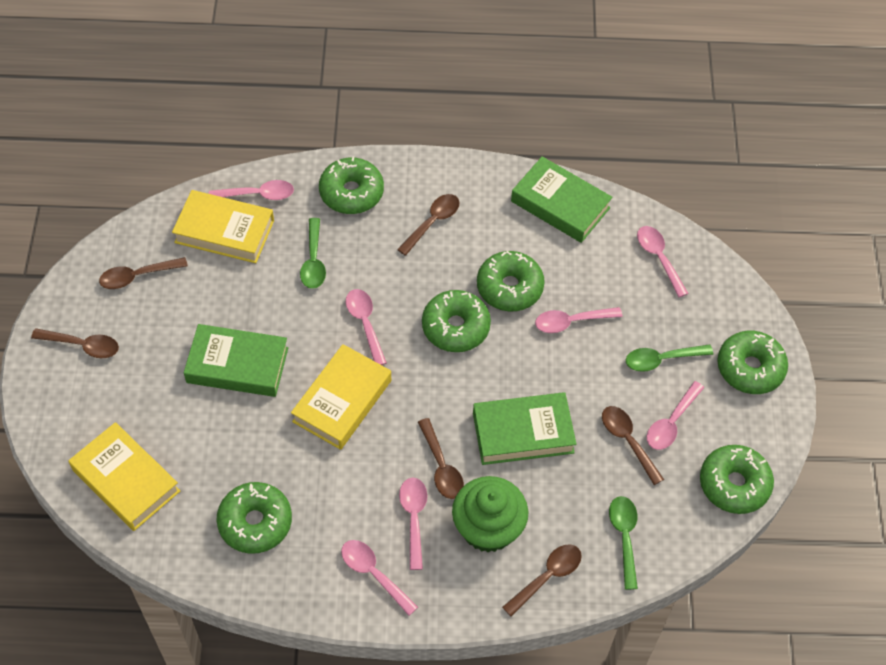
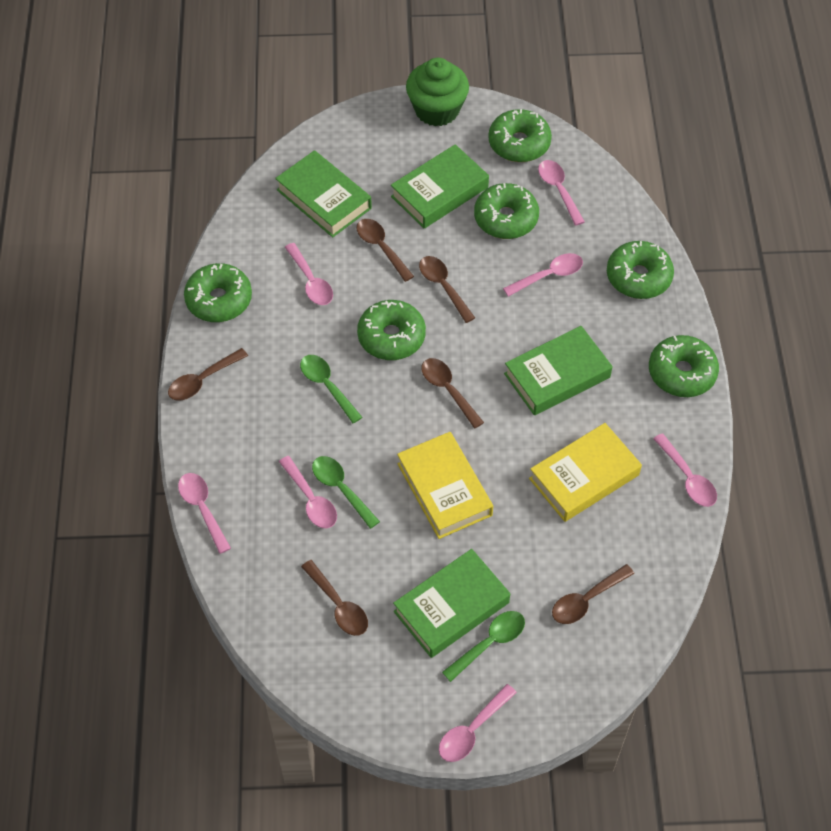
green book: [184,324,288,397] [473,392,577,465] [511,156,613,243] = 3 -> [275,150,372,237] [391,144,489,229] [393,549,510,658] [504,326,613,415] = 4
yellow book: [68,422,180,531] [172,190,274,263] [291,344,391,450] = 3 -> [397,432,493,539] [529,423,642,522] = 2

